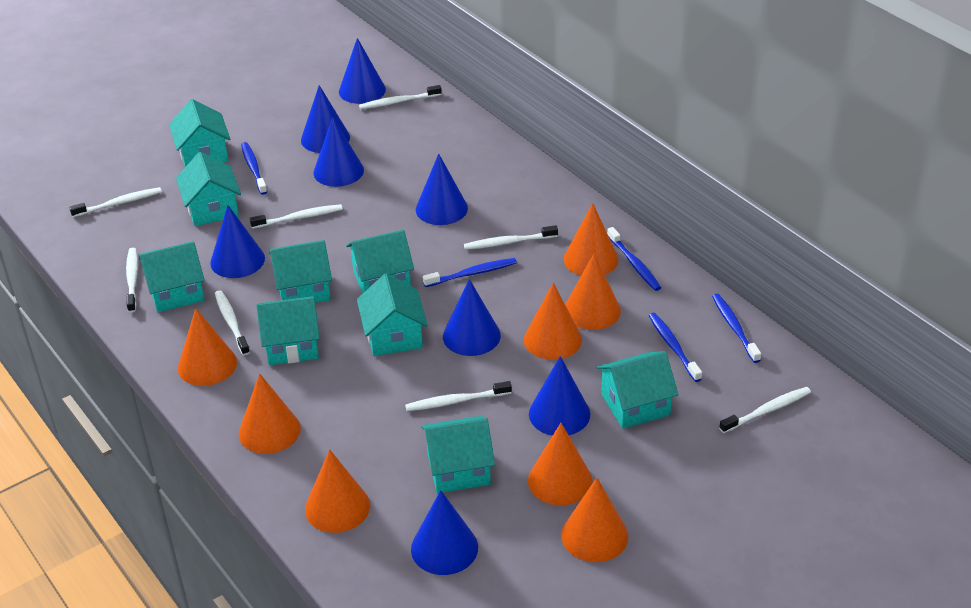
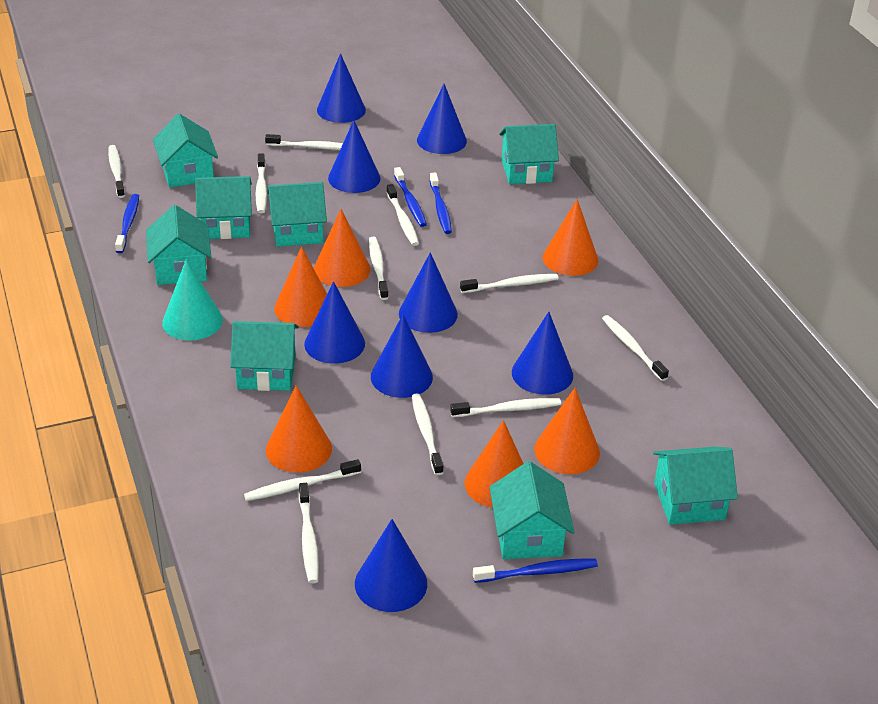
blue toothbrush: [241,142,267,195] [423,258,517,287] [607,227,661,291] [649,313,702,382] [712,294,761,363] = 5 -> [115,194,139,253] [394,167,427,227] [430,173,452,234] [473,558,598,583] = 4
orange cone: [178,308,237,386] [239,373,301,454] [305,449,370,533] [524,283,582,360] [528,423,593,505] [561,478,629,562] [564,203,619,276] [565,254,621,330] = 8 -> [266,385,332,473] [274,246,327,327] [314,209,371,287] [465,420,524,508] [534,388,600,474] [542,199,598,276] = 6
turquoise cone: none = 0 -> [162,259,223,341] = 1
turquoise house: [139,241,205,312] [169,99,230,167] [176,152,241,226] [256,296,320,365] [269,240,332,303] [346,230,414,293] [357,274,428,356] [421,416,495,493] [597,351,679,429] = 9 -> [146,205,211,285] [153,114,218,187] [195,176,252,239] [230,321,299,391] [267,182,327,247] [489,461,574,559] [499,124,559,184] [653,447,738,525] = 8
white toothbrush: [69,187,162,217] [126,248,138,313] [215,290,250,356] [250,204,343,229] [359,85,442,109] [405,381,512,411] [464,225,558,250] [719,387,811,433] = 8 -> [108,145,125,198] [244,459,361,501] [256,153,267,213] [265,134,343,150] [299,483,319,584] [369,237,388,300] [386,184,419,246] [412,394,444,475] [450,398,561,417] [460,274,559,293] [602,315,669,381] = 11

